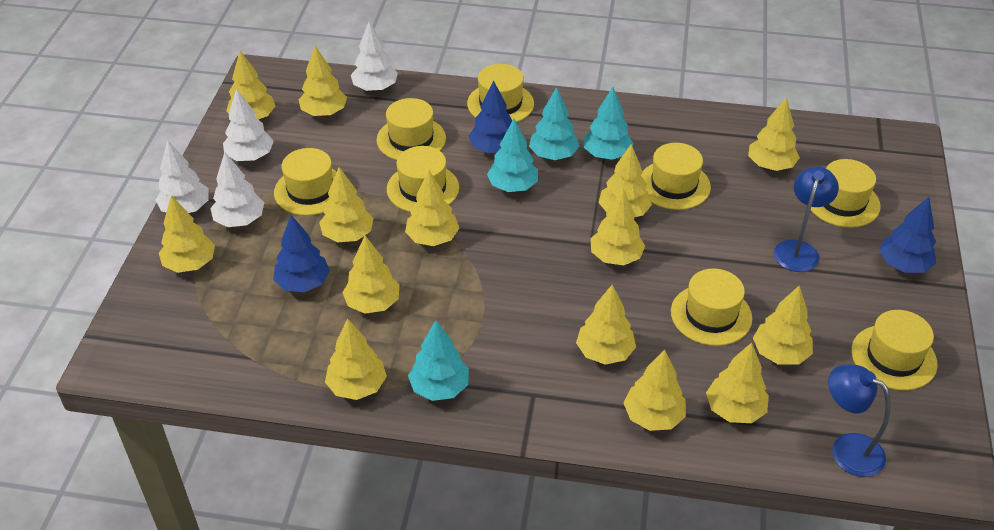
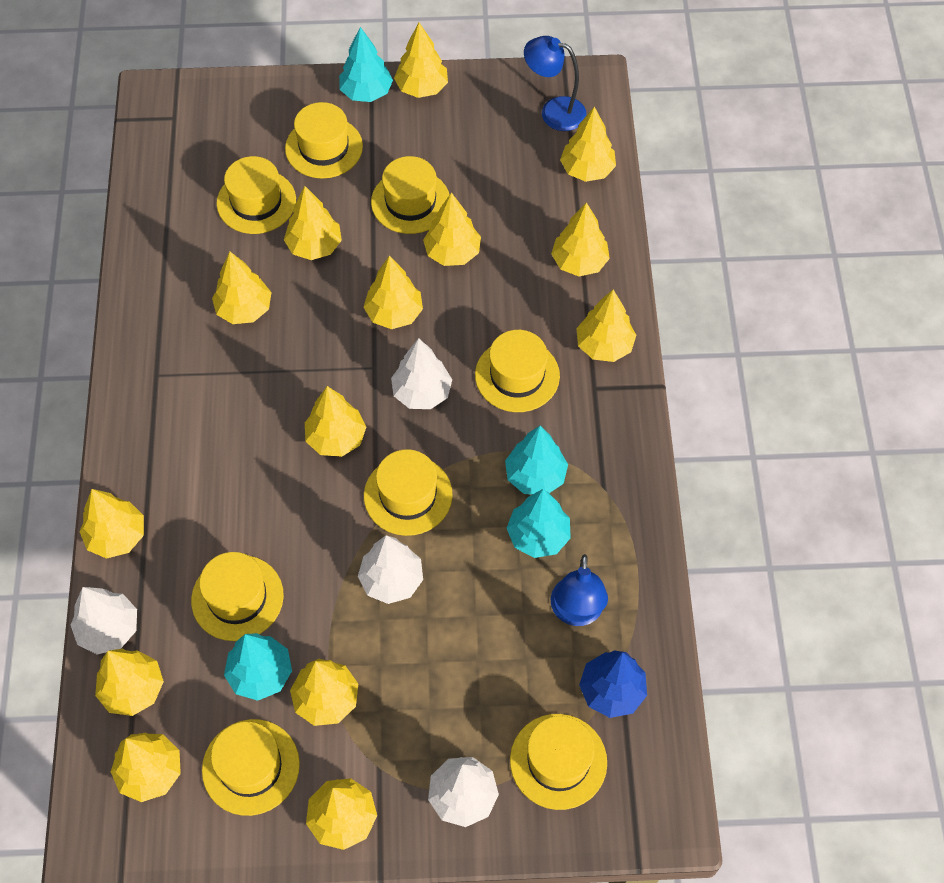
blue tree: [273,215,330,292] [468,81,512,153] [879,197,936,273] = 3 -> [579,650,647,718] = 1

